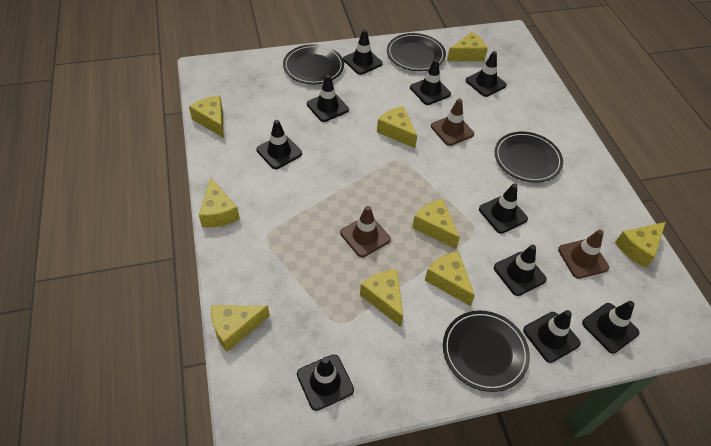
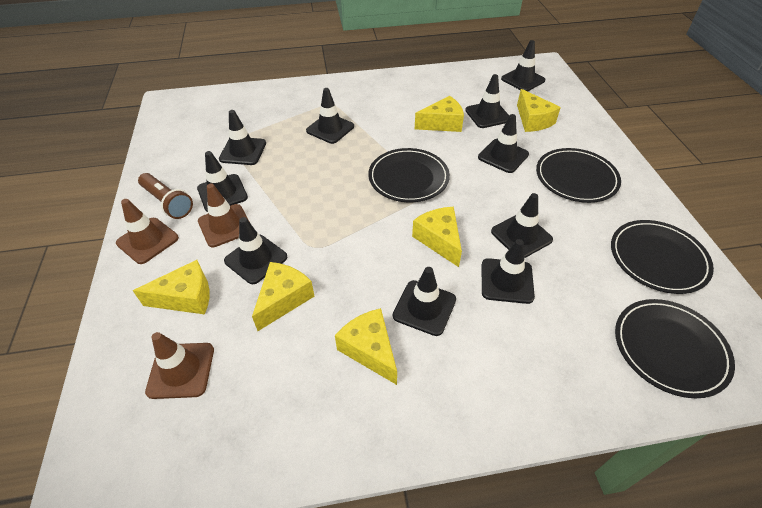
brown flashlight: none = 0 -> [138,173,193,219] = 1
yellow cheese: [189,95,224,138] [199,178,240,228] [211,305,270,352] [360,269,403,327] [377,106,417,148] [412,199,460,249] [425,251,475,306] [447,32,488,61] [615,222,666,268] = 9 -> [133,260,210,315] [252,262,315,331] [335,308,397,385] [412,207,462,267] [415,96,464,132] [517,89,561,132] = 6

